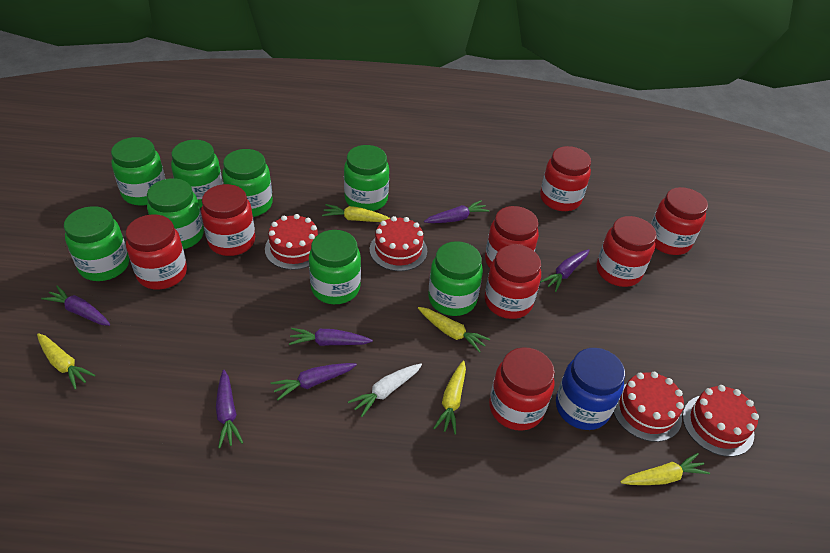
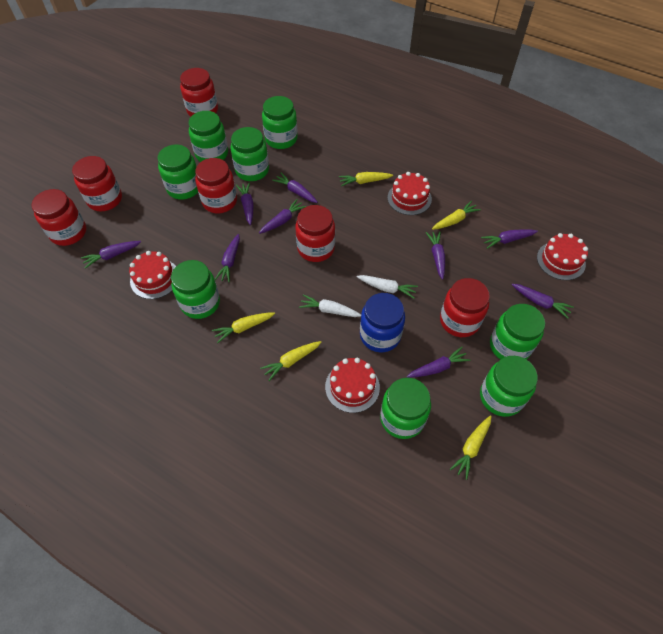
purple carrot: [41,286,110,326] [216,370,243,448] [271,363,357,400] [289,328,373,346] [424,200,490,223] [540,249,590,292] = 6 -> [81,241,141,269] [214,234,240,282] [236,182,254,225] [259,199,307,234] [272,173,318,203] [407,347,471,378] [426,231,445,280] [481,229,538,249] [512,284,574,319] = 9
red jar: [126,214,187,289] [201,184,255,256] [485,206,539,268] [485,245,541,319] [489,347,555,431] [540,146,591,211] [597,216,657,287] [651,187,708,255] = 8 -> [31,189,86,246] [72,156,122,211] [180,68,218,117] [195,158,237,213] [295,205,335,262] [440,278,490,337] = 6
white carrot: [348,364,422,417] = 1 -> [299,294,361,317] [357,275,418,298] = 2

